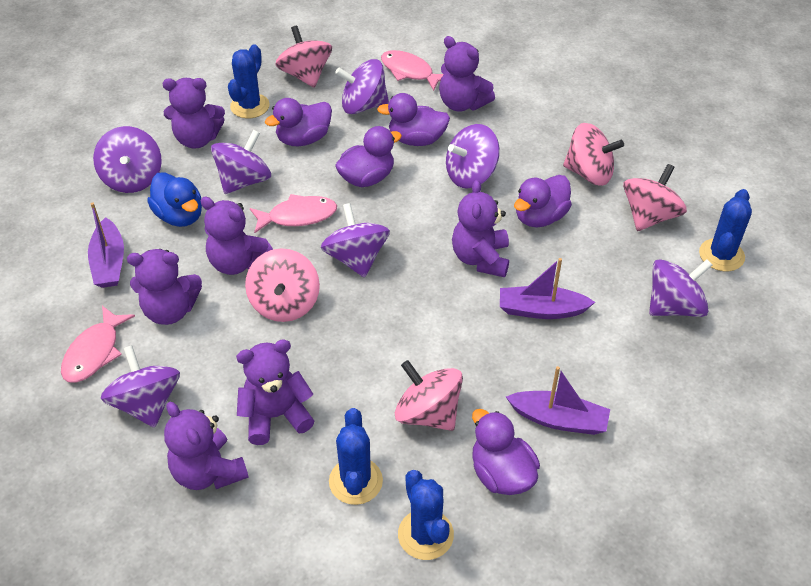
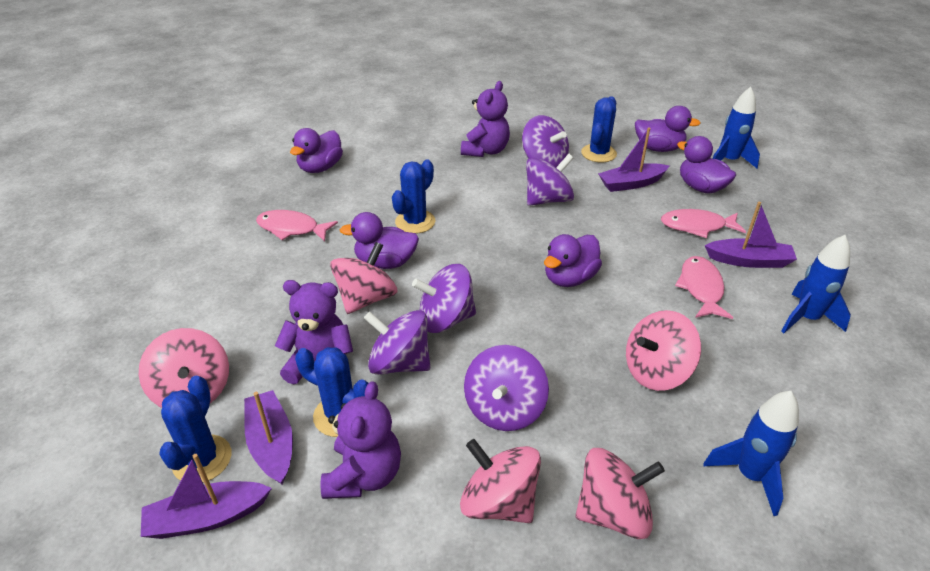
blue duck: [147,172,202,227] = 1 -> none = 0
blue rocket: none = 0 -> [704,391,799,516] [712,87,760,168] [781,235,851,333] = 3
purple boat: [88,203,124,288] [500,258,595,319] [506,366,610,435] = 3 -> [141,454,272,539] [244,390,293,484] [598,127,669,192] [705,202,797,268] = 4
purple spinning top: [93,126,162,193] [101,345,180,428] [211,130,271,194] [321,203,390,278] [335,59,389,114] [446,124,500,189] [649,259,712,317] = 7 -> [364,310,430,375] [412,264,476,333] [464,345,549,431] [522,115,569,167] [526,154,574,206] = 5
purple teddy bear: [127,249,202,325] [163,78,225,149] [164,402,249,490] [200,197,273,275] [236,339,314,445] [439,36,495,112] [452,180,509,277] = 7 -> [275,280,353,384] [321,381,401,499] [461,81,510,157] = 3

